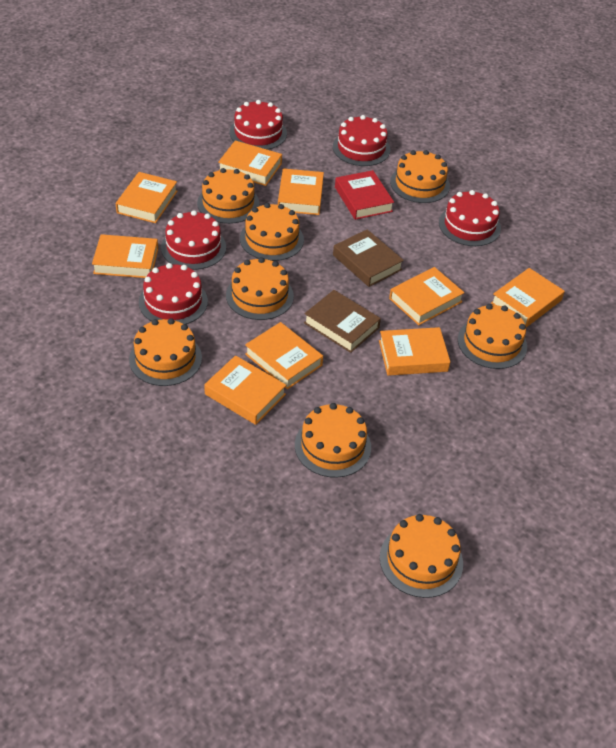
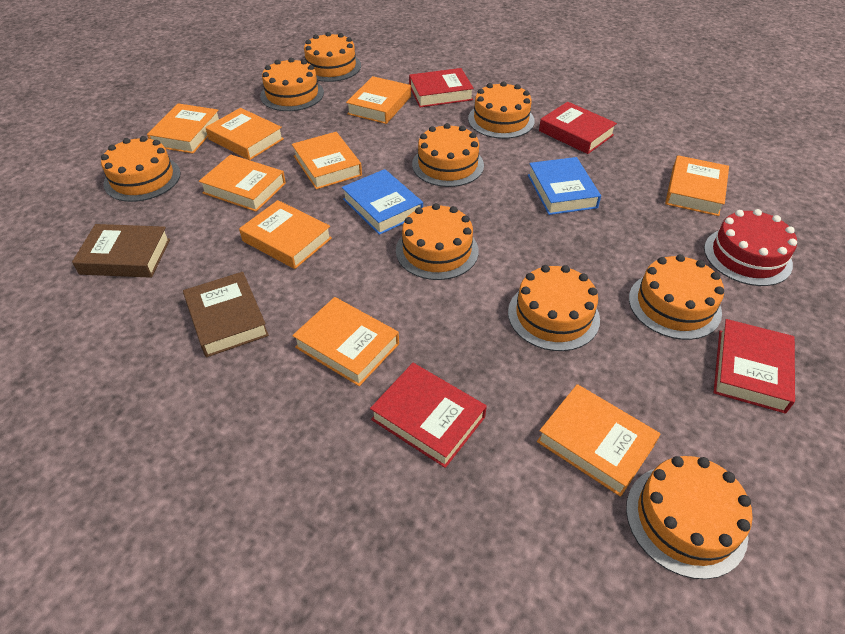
blue book: none = 0 -> [342,169,423,235] [528,157,601,215] = 2
orange cake: [129,318,202,386] [197,168,259,224] [226,257,294,320] [240,203,304,261] [295,403,371,478] [380,514,463,598] [390,150,450,203] [458,304,527,369] = 8 -> [101,136,181,202] [260,58,324,111] [304,32,361,82] [396,203,479,280] [412,123,484,187] [468,81,535,139] [508,265,600,351] [626,456,753,579] [629,254,724,340] = 9
red book: [335,170,394,220] = 1 -> [370,363,487,468] [409,68,474,107] [539,102,617,154] [714,319,795,414] = 4
red cake: [139,263,208,324] [161,210,226,270] [230,100,287,150] [333,115,390,166] [439,190,501,246] = 5 -> [704,209,797,286] = 1

